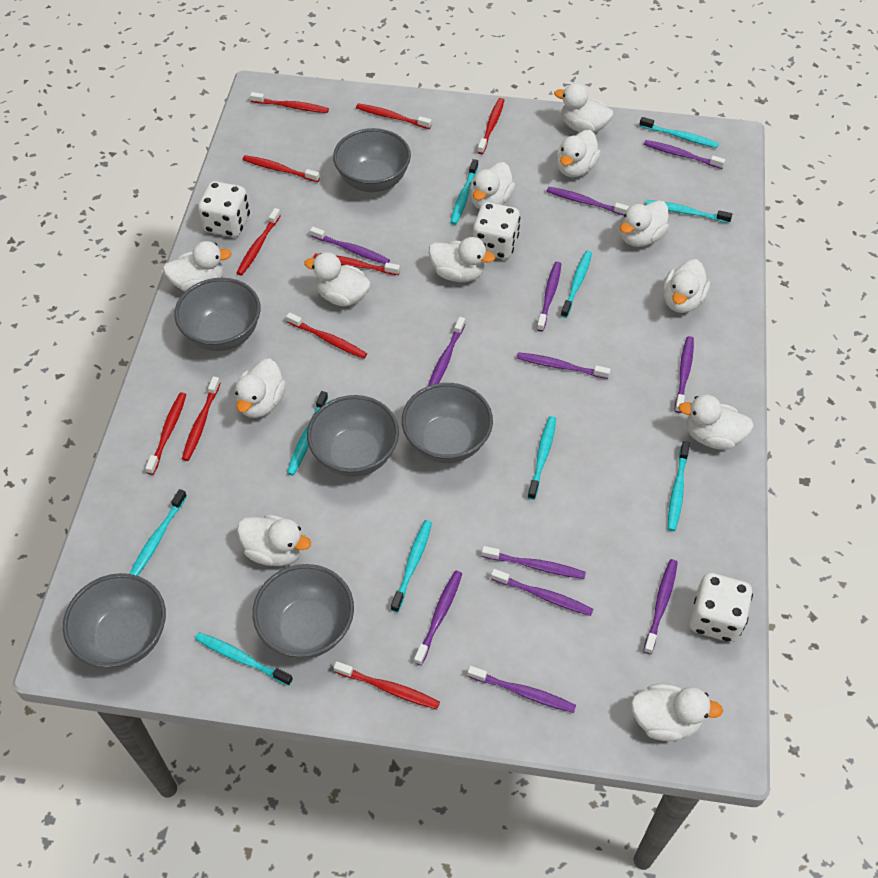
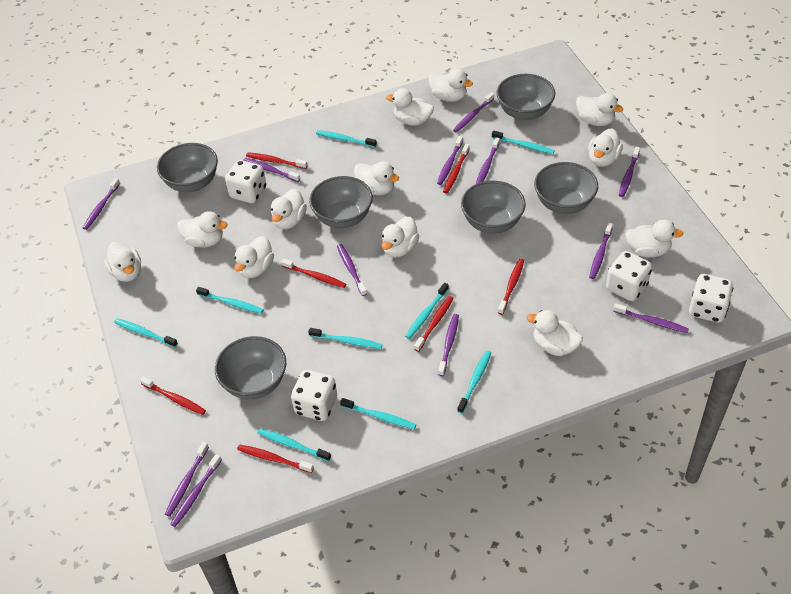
red toothbrush: [145,392,186,475] [182,376,220,461] [237,208,281,276] [243,155,320,182] [250,92,329,113] [286,312,367,359] [314,254,400,275] [333,661,440,709] [356,104,432,129] [478,98,504,154] = 10 -> [140,376,206,415] [237,444,314,473] [246,152,307,169] [281,258,346,288] [414,296,454,352] [443,144,470,193] [498,259,524,315] = 7
turquoise toothbrush: [129,489,187,576] [195,632,293,686] [287,391,328,476] [391,520,432,612] [450,159,478,225] [528,416,556,500] [561,251,592,318] [639,117,719,148] [645,200,732,223] [668,441,690,531] = 10 -> [114,318,178,347] [196,287,264,314] [257,428,331,462] [308,328,383,349] [316,130,377,147] [340,398,416,429] [405,283,449,339] [457,351,491,413] [492,130,555,154] = 9
white dice: [198,181,250,237] [473,202,520,259] [690,573,753,642] = 3 -> [225,160,266,203] [291,370,337,421] [606,251,652,301] [689,274,733,323] = 4

